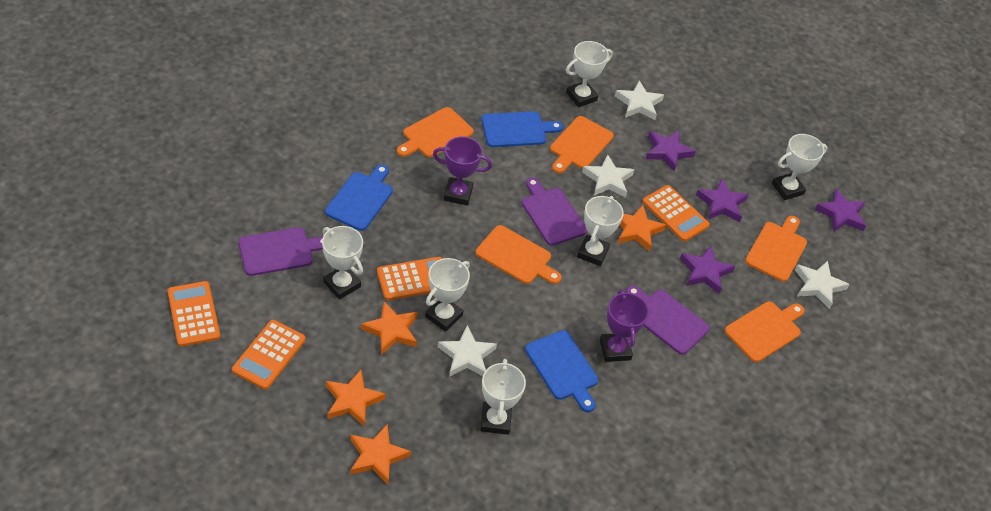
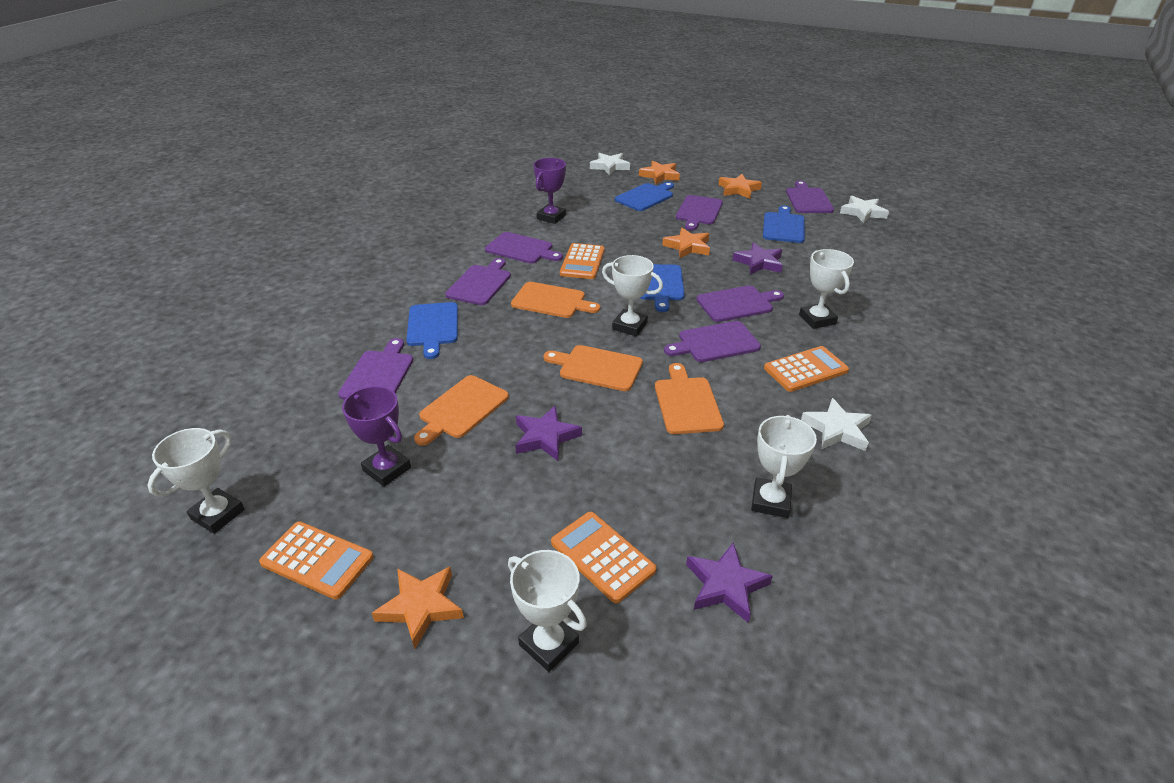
blue cutting board: [325,164,393,231] [481,111,563,147] [525,330,598,412] = 3 -> [406,302,458,359] [615,182,674,211] [640,264,685,312] [763,205,805,243] = 4
orange cutting board: [397,107,474,157] [476,225,562,284] [550,116,614,173] [725,301,805,362] [745,216,807,282] = 5 -> [414,375,509,445] [511,282,600,318] [544,345,643,391] [655,363,724,434] = 4
purple cutting board: [238,227,323,276] [522,177,587,246] [626,285,710,355] = 3 -> [338,338,413,400] [445,258,511,305] [485,232,563,264] [664,321,761,362] [676,195,723,231] [696,286,784,322] [786,181,834,213] = 7
purple star: [646,130,696,171] [680,245,735,294] [696,179,749,223] [815,189,866,233] = 4 -> [515,405,582,461] [686,542,773,623] [733,242,783,275] = 3
white star: [438,325,497,377] [582,154,634,198] [615,80,664,120] [795,261,850,309] = 4 -> [590,153,630,175] [801,398,872,451] [840,196,889,223] = 3
white trophy: [322,226,363,299] [425,258,470,332] [481,359,526,435] [566,41,613,107] [577,196,624,266] [772,134,827,200] = 6 -> [147,428,245,534] [508,550,587,672] [602,255,663,336] [751,415,817,518] [799,249,854,329] = 5

